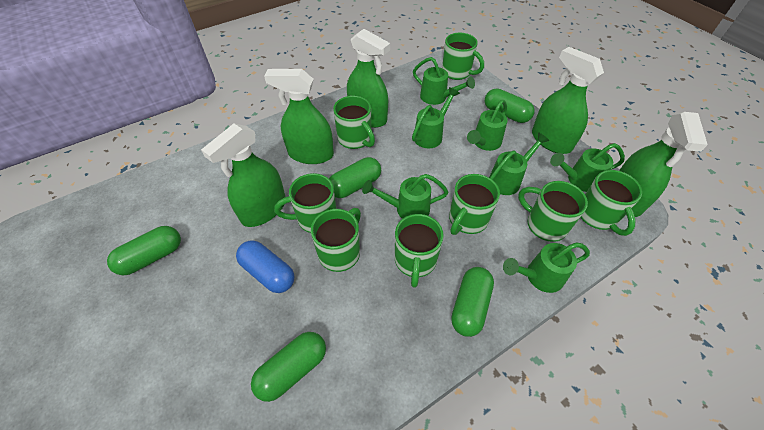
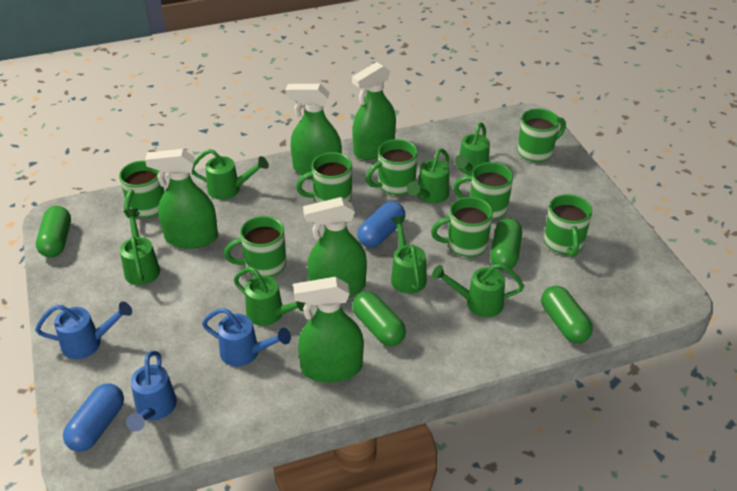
blue capsule: [236,240,294,293] = 1 -> [63,383,124,452] [357,201,405,248] = 2
blue watering can: none = 0 -> [35,301,132,359] [126,351,177,432] [202,308,291,366] = 3
green capsule: [107,226,181,275] [251,332,326,402] [329,157,381,198] [451,267,494,337] [485,88,535,123] = 5 -> [36,206,71,257] [352,291,406,346] [490,218,522,271] [541,286,593,343] = 4

